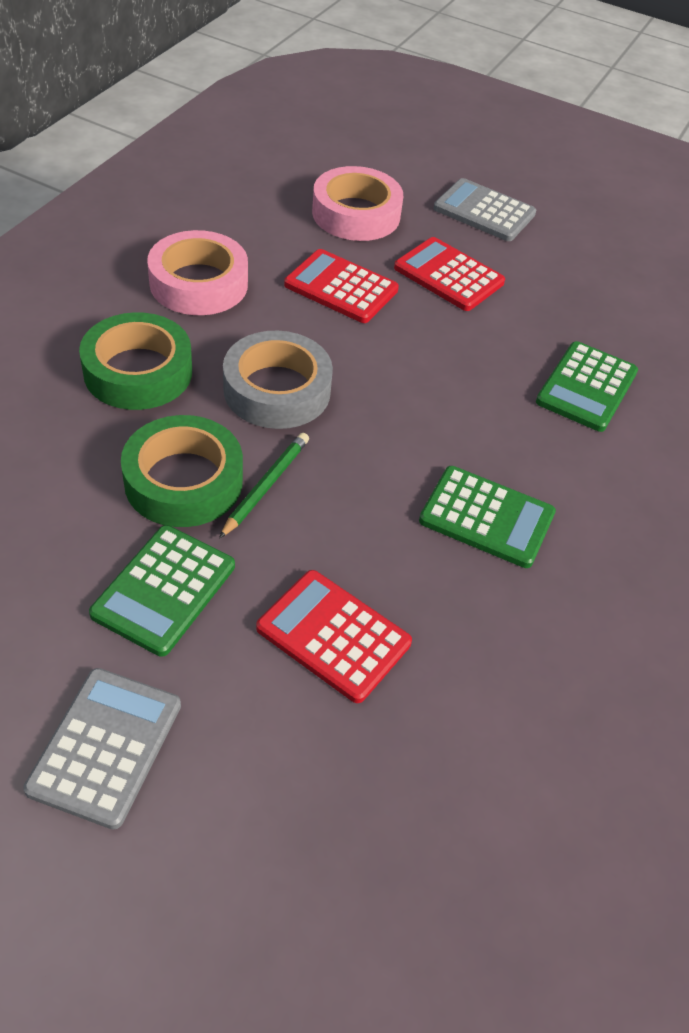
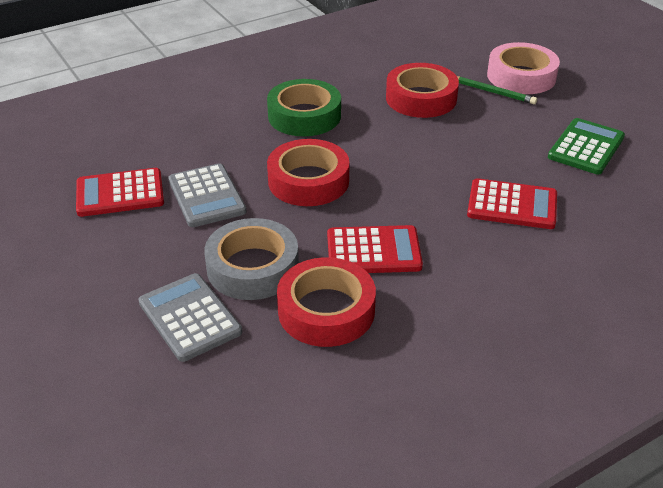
green calculator: [89,525,235,657] [419,466,556,568] [536,341,638,432] = 3 -> [548,118,625,175] = 1
green tape: [79,312,192,410] [121,415,243,527] = 2 -> [267,79,341,136] = 1
pink tape: [147,230,248,315] [312,166,403,241] = 2 -> [487,42,560,94] = 1
red tape: none = 0 -> [267,139,349,206] [277,257,376,347] [386,63,459,118] = 3

